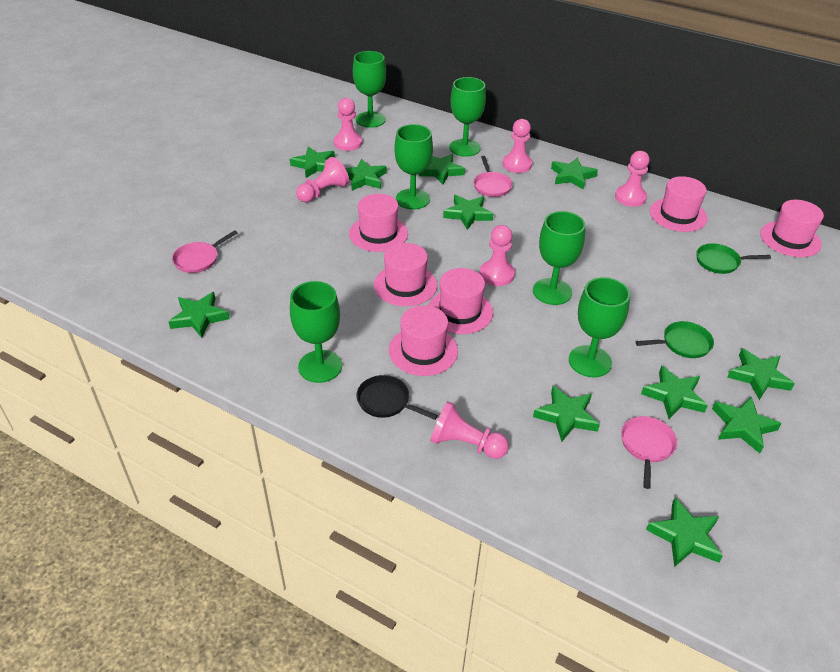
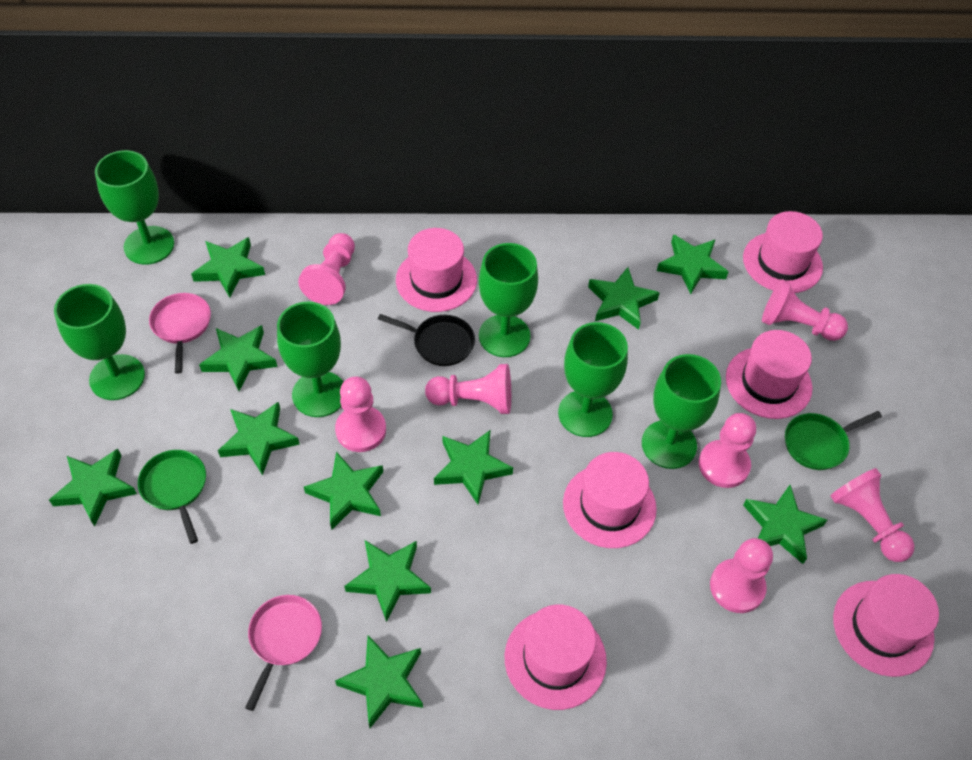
pink pan: [172,230,238,273] [473,156,513,197] [621,416,677,489] = 3 -> [149,293,211,374] [245,595,322,711] = 2
pink pawn: [296,157,349,202] [334,98,362,151] [430,401,509,459] [480,225,515,286] [503,119,532,173] [615,151,650,207] = 6 -> [298,233,355,305] [335,376,386,452] [425,364,511,414] [699,413,756,488] [710,538,773,613] [762,279,848,341] [830,468,914,562] = 7

